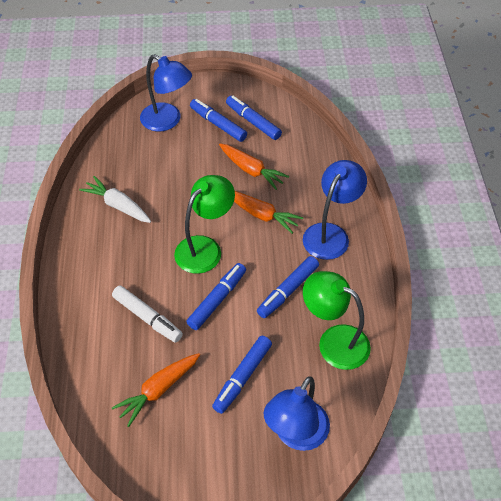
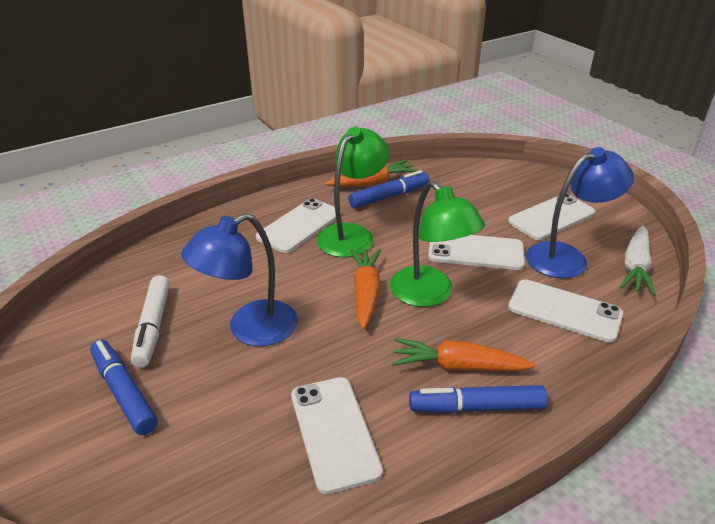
blue lamp: [140,54,192,132] [263,376,330,451] [303,160,367,260] = 3 -> [181,213,298,346] [526,147,634,278] = 2
blue marker: [186,263,246,330] [190,99,247,142] [212,336,272,414] [226,96,282,140] [257,256,319,318] = 5 -> [90,340,158,435] [348,170,430,209] [409,385,548,413] = 3
white phone: none = 0 -> [256,198,341,253] [291,377,383,494] [428,235,525,270] [508,193,595,240] [508,280,623,343] = 5

